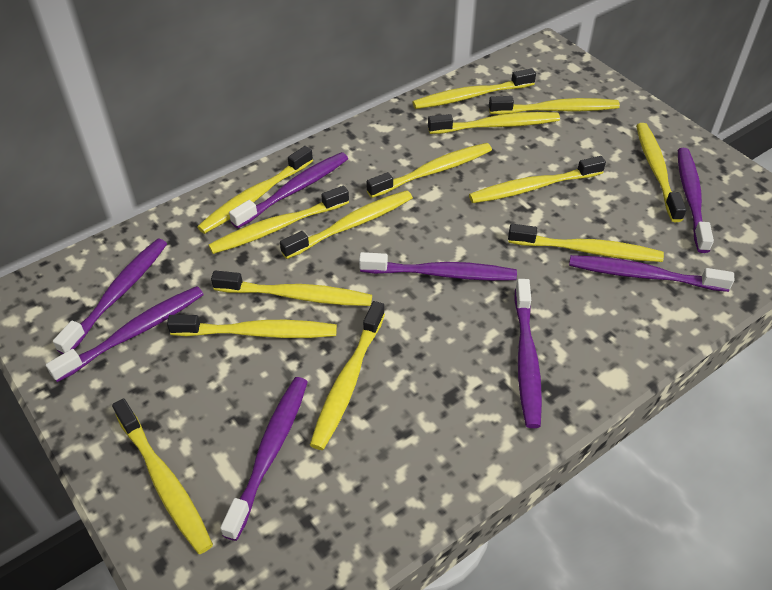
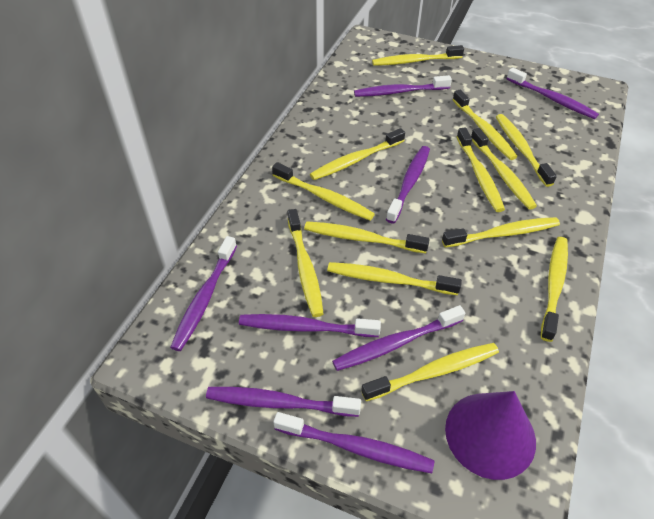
purple cone: none = 0 -> [445,391,536,480] = 1
yellow toothbrush: [112,398,213,554] [167,315,337,338] [197,146,313,234] [209,186,349,254] [211,270,372,306] [280,190,413,259] [310,301,385,450] [366,143,492,198] [413,68,536,109] [428,112,560,134] [469,156,606,203] [489,96,620,114] [508,224,664,262] [636,123,686,222] = 14 -> [272,162,375,220] [288,209,324,317] [304,222,430,253] [310,128,405,180] [327,262,462,295] [361,343,499,401] [372,45,464,66] [442,217,560,248] [452,89,517,160] [457,128,505,212] [471,128,537,210] [496,114,557,187] [541,237,568,342] = 13

